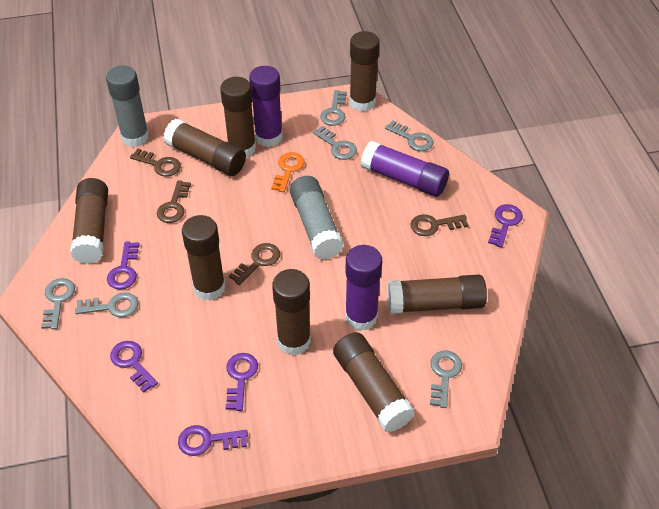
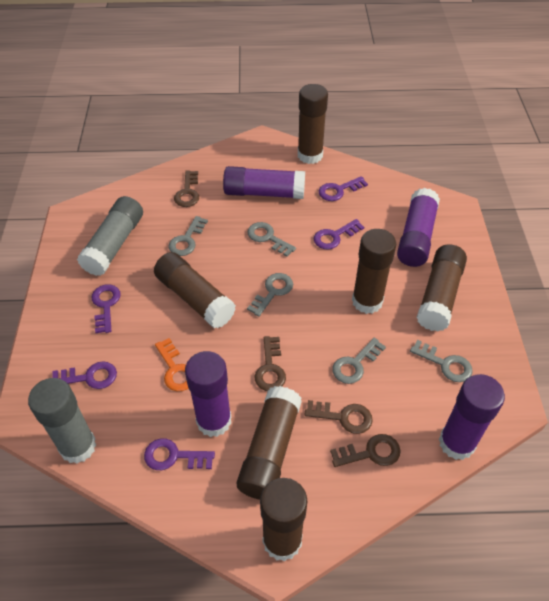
brown glue stick: [70,178,108,264] [163,119,246,176] [182,215,226,301] [220,77,256,157] [272,269,311,355] [333,332,415,433] [349,31,380,111] [387,274,487,314] = 8 -> [154,252,236,329] [236,386,302,500] [260,478,307,561] [298,84,328,164] [352,229,396,314] [417,244,467,331] = 6
grey key: [41,278,75,329] [75,292,139,318] [313,126,357,160] [320,90,347,126] [385,120,433,151] [430,351,462,408] = 6 -> [168,216,208,256] [247,222,296,257] [247,273,293,317] [332,338,386,384] [410,340,473,382] = 5
purple glue stick: [249,66,283,147] [345,245,382,331] [361,141,449,197] = 3 -> [185,351,231,437] [223,166,305,199] [397,188,440,267] [439,374,505,460] = 4

